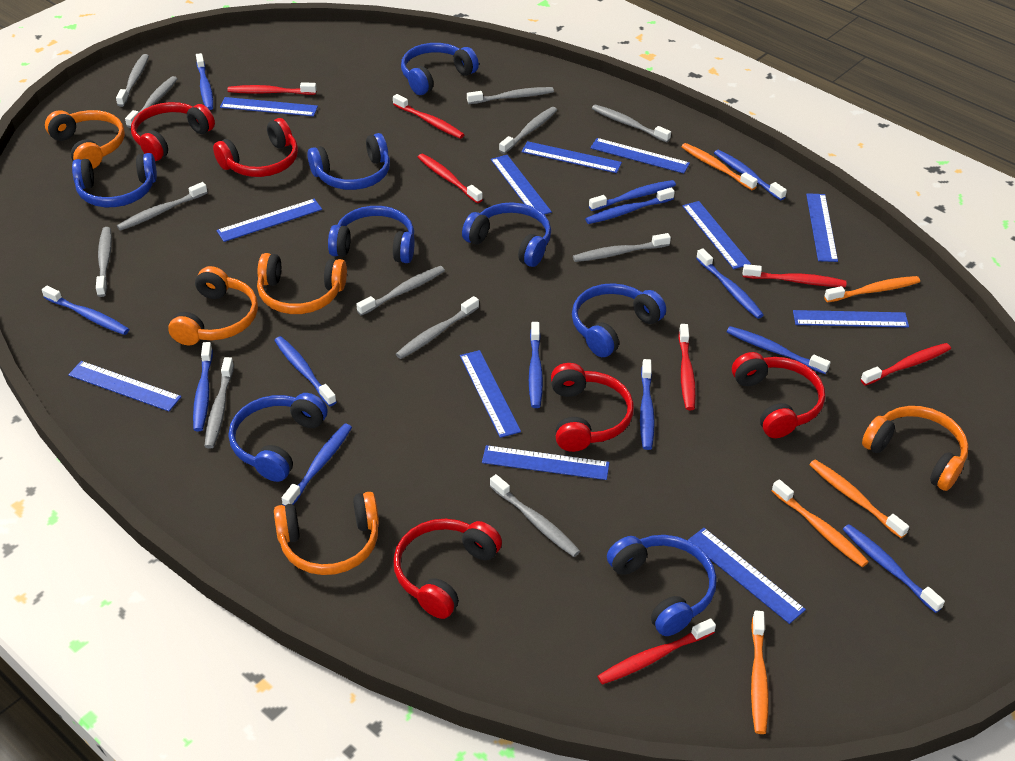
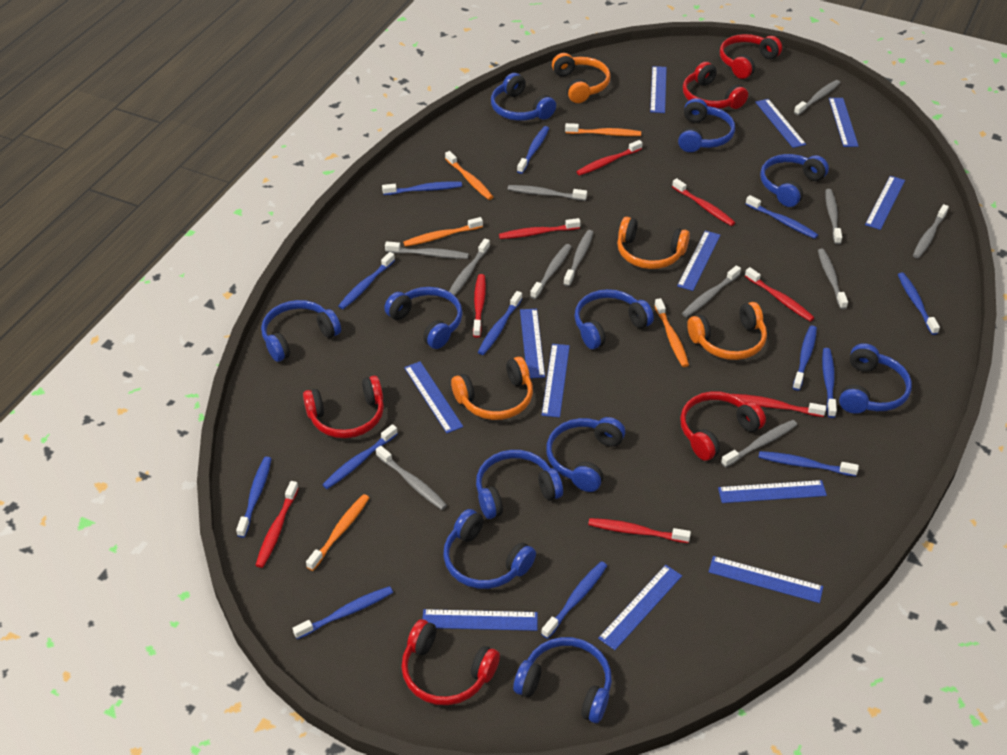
blue headphones: [72,153,157,207] [229,393,328,482] [307,133,390,190] [328,206,415,263] [401,43,479,95] [462,202,551,267] [572,283,666,357] [607,535,717,636] = 8 -> [261,300,341,362] [384,287,463,349] [443,509,536,589] [476,450,563,519] [491,73,556,121] [513,637,612,723] [546,417,625,492] [574,289,654,349] [678,98,735,152] [760,154,829,207] [839,343,912,414] = 11
orange headphones: [45,110,125,169] [168,266,258,346] [257,253,347,314] [274,492,379,575] [862,406,969,491] = 5 -> [451,357,533,420] [552,53,611,103] [617,217,690,269] [687,302,767,360] = 4
red toothbrush: [227,82,317,95] [393,94,465,139] [418,154,483,203] [597,618,716,685] [678,324,696,410] [743,264,846,287] [860,343,951,386] = 7 -> [256,481,299,568] [473,274,486,338] [499,218,581,239] [576,140,643,175] [588,518,691,543] [672,178,735,226] [732,394,826,417] [745,267,814,321] = 8

